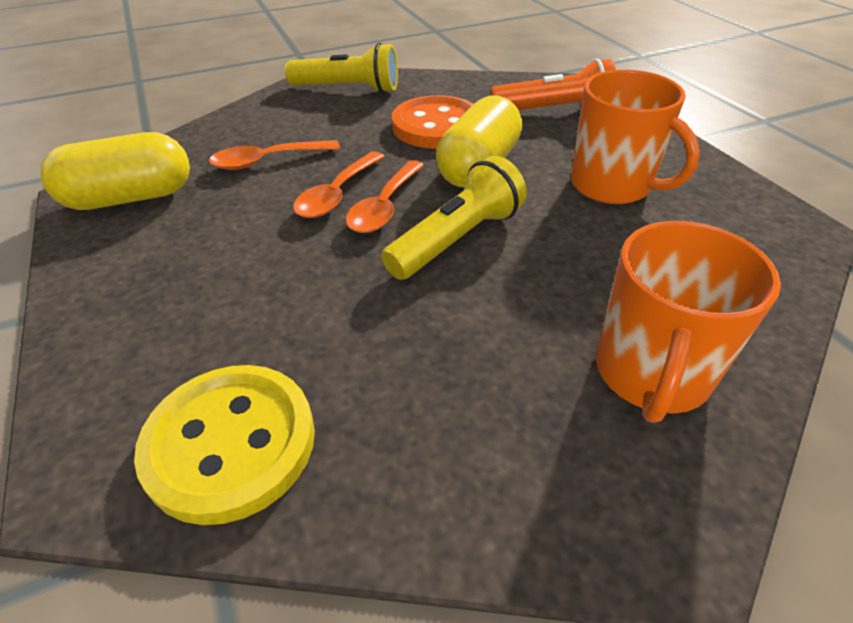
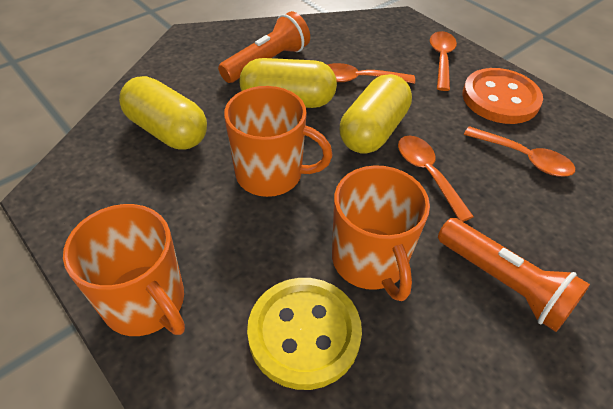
orange flashlight: [490,59,616,110] = 1 -> [218,11,310,83] [438,218,590,332] = 2
orange mug: [571,70,700,204] [596,221,781,423] = 2 -> [63,204,185,336] [224,86,333,197] [332,165,430,301] = 3
orange spoon: [209,140,340,170] [293,151,384,218] [346,160,424,233] = 3 -> [327,63,415,84] [398,136,474,222] [430,31,457,91] [464,126,575,177] = 4
yellow capsule: [41,132,190,210] [436,95,522,187] = 2 -> [119,76,207,150] [240,58,337,108] [340,74,412,154] = 3
yellow flashlight: [285,43,398,93] [381,156,527,280] = 2 -> none = 0

